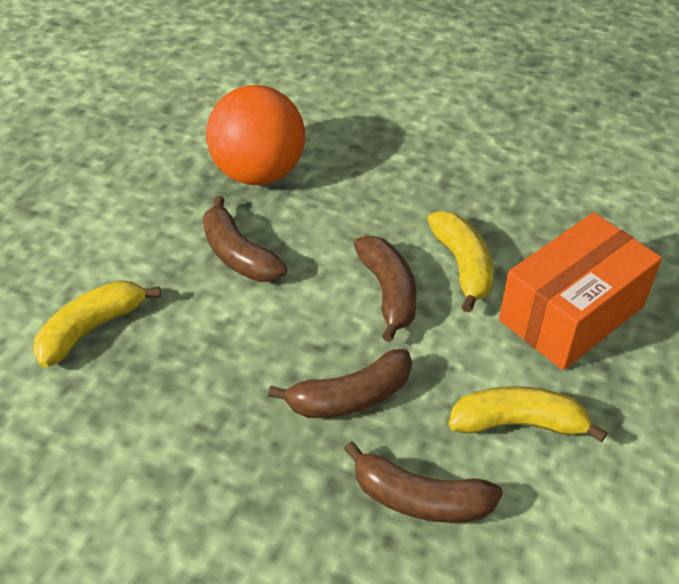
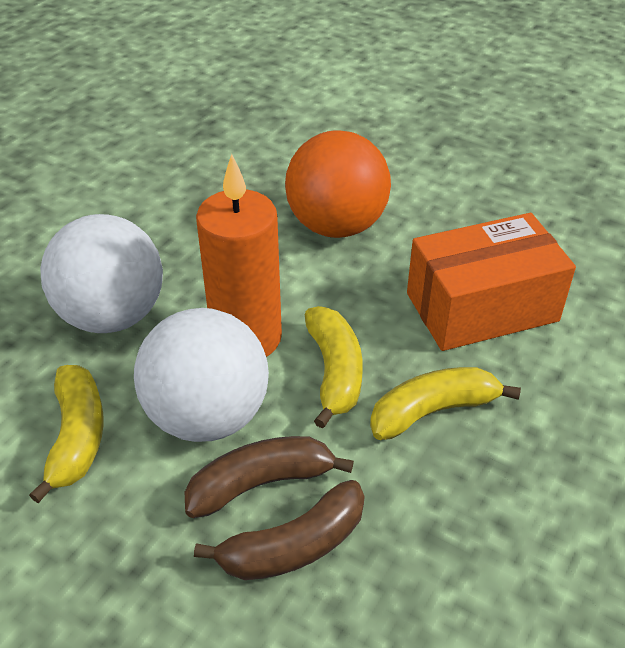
brown banana: [203,196,287,282] [268,349,412,418] [344,441,503,523] [354,236,417,342] = 4 -> [185,436,354,518] [194,480,365,580] = 2
orange candle: none = 0 -> [196,154,282,357] = 1
white ball: none = 0 -> [40,214,163,333] [134,308,269,442] = 2

